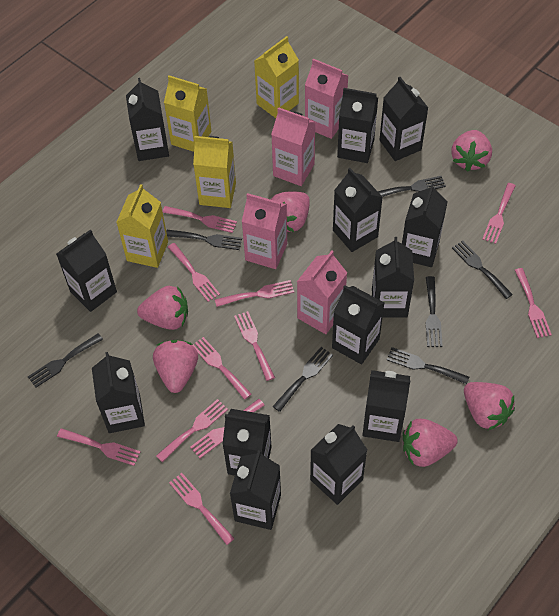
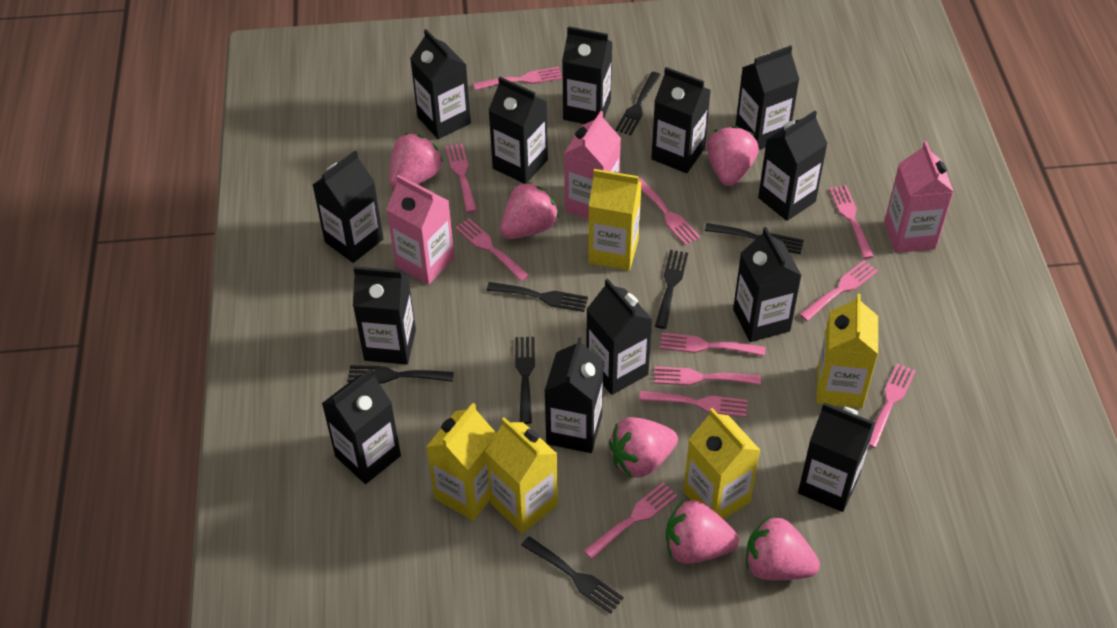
pink carton: [242,193,287,269] [271,107,315,186] [297,251,347,334] [305,59,348,139] = 4 -> [386,175,454,285] [564,111,621,219] [884,141,954,253] = 3
yellow carton: [116,184,168,268] [164,75,211,152] [193,136,236,208] [254,36,299,118] = 4 -> [426,403,496,521] [485,417,558,534] [588,169,642,270] [683,408,761,519] [816,294,878,408] = 5

